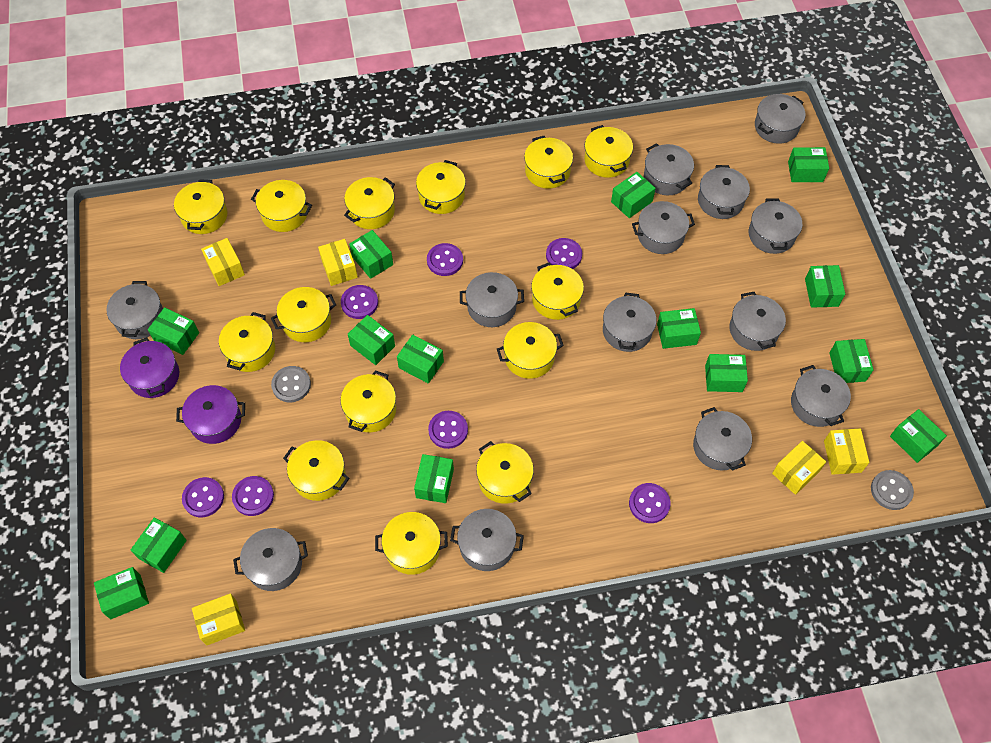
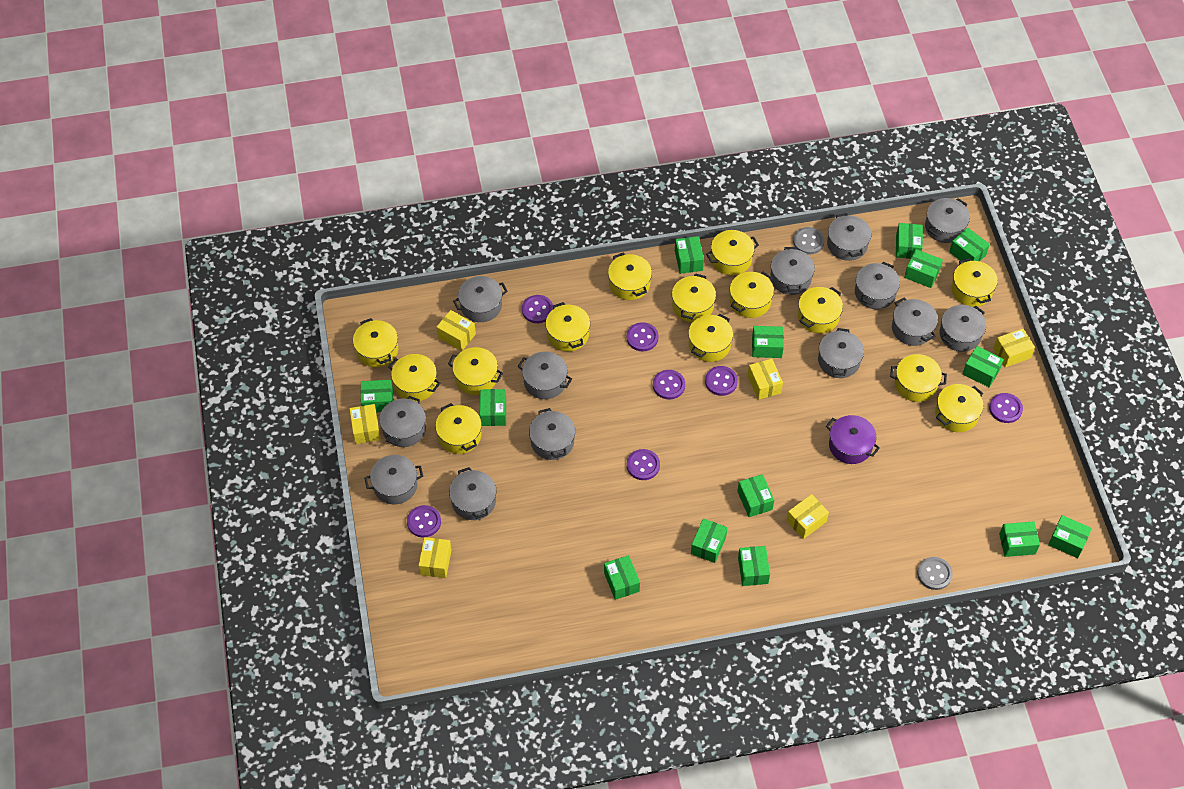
purple pot: [120,338,179,398] [176,385,245,444] = 2 -> [826,415,880,464] = 1
yellow box: [192,593,245,646] [201,238,245,286] [318,239,358,286] [772,441,826,495] [824,429,869,475] = 5 -> [349,404,381,444] [418,537,451,578] [436,310,476,351] [748,359,783,400] [786,494,829,539] [993,328,1035,367] = 6

